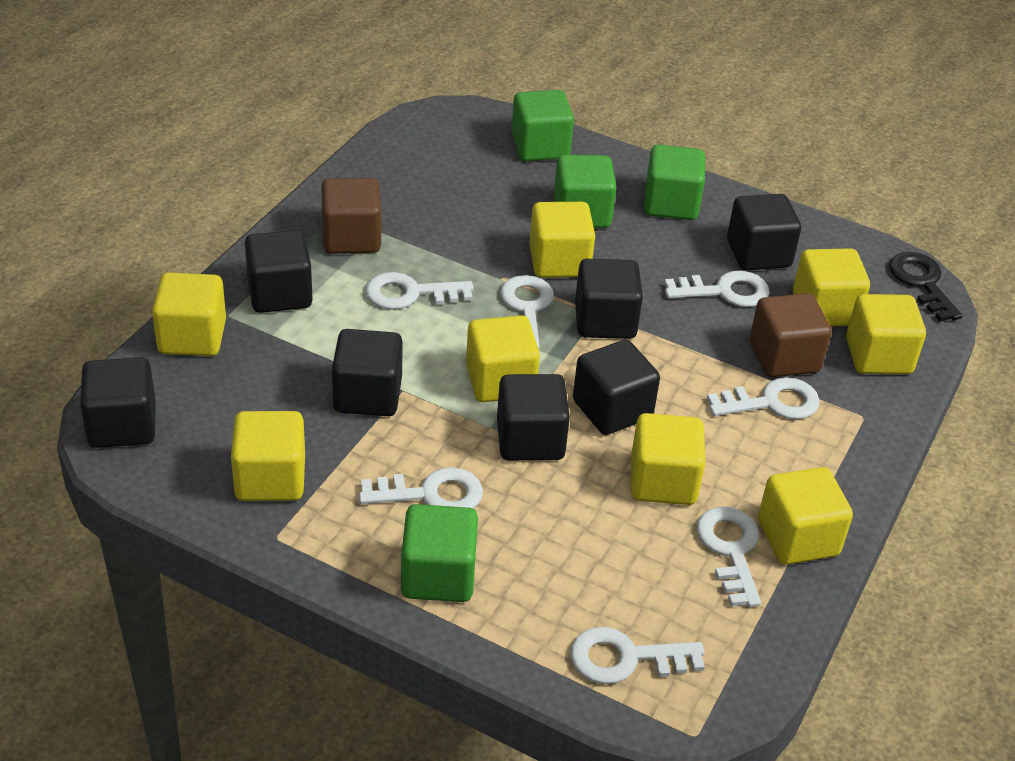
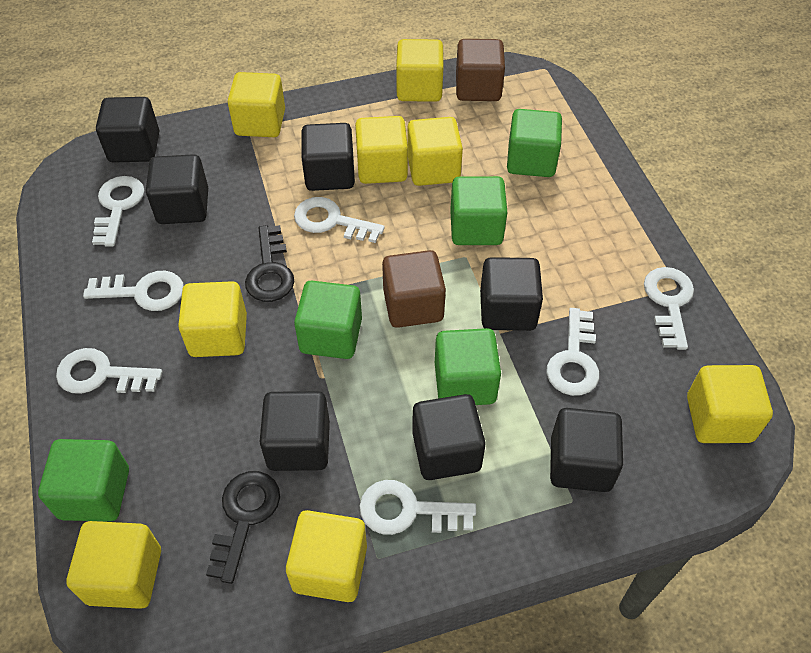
black key: [889,252,963,322] = 1 -> [206,471,280,584] [245,225,294,302] = 2
green cube: [401,504,478,602] [511,90,574,161] [554,155,617,228] [644,144,705,220] = 4 -> [38,439,129,522] [294,281,362,359] [435,328,501,405] [450,176,507,245] [507,109,562,177] = 5

